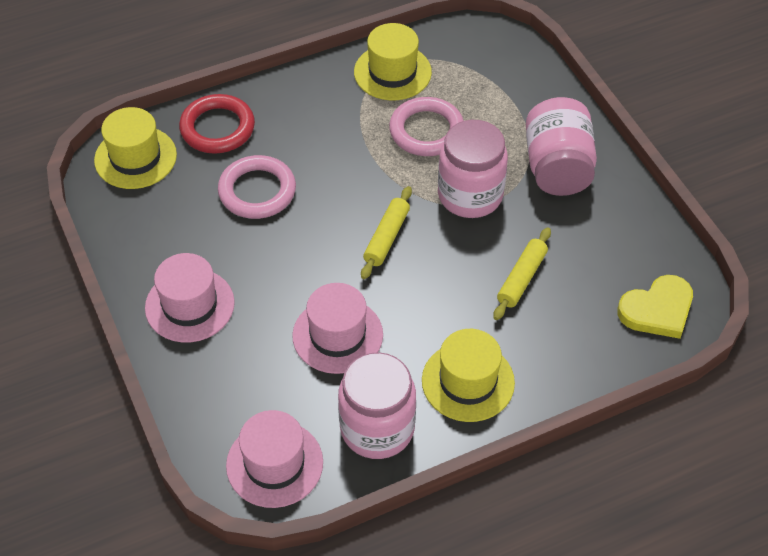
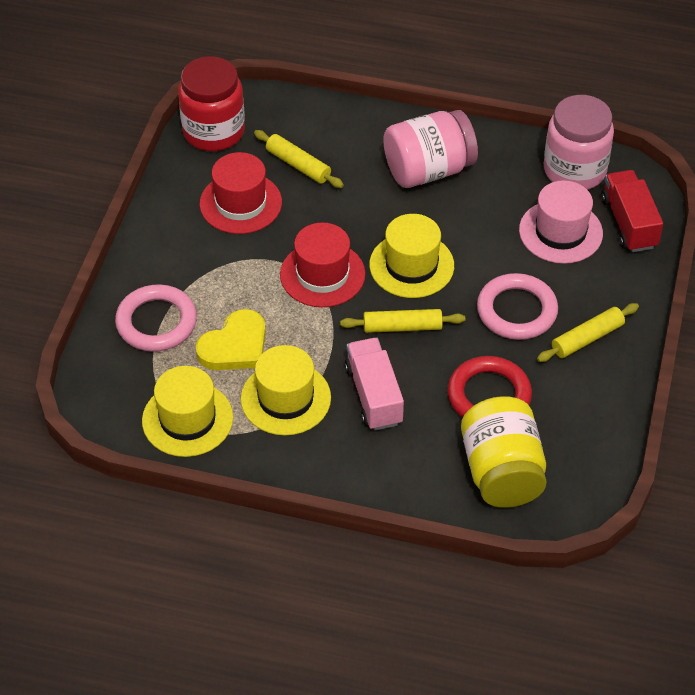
pink hat: [145,253,235,342] [226,410,323,508] [292,283,383,374] = 3 -> [519,180,603,264] = 1
pink jar: [338,352,416,459] [438,120,508,218] [526,97,597,196] = 3 -> [383,110,478,188] [544,95,614,190] = 2
pink truck: none = 0 -> [345,338,404,431] = 1
red hat: none = 0 -> [200,152,282,234] [280,222,366,307] = 2
red jar: none = 0 -> [178,56,245,151] = 1
red truck: none = 0 -> [601,170,663,252] = 1
yellow jar: none = 0 -> [461,396,547,508] = 1
yellow rolling pin: [361,186,412,279] [493,227,551,320] = 2 -> [254,130,344,188] [340,309,465,333] [537,303,639,362] = 3

